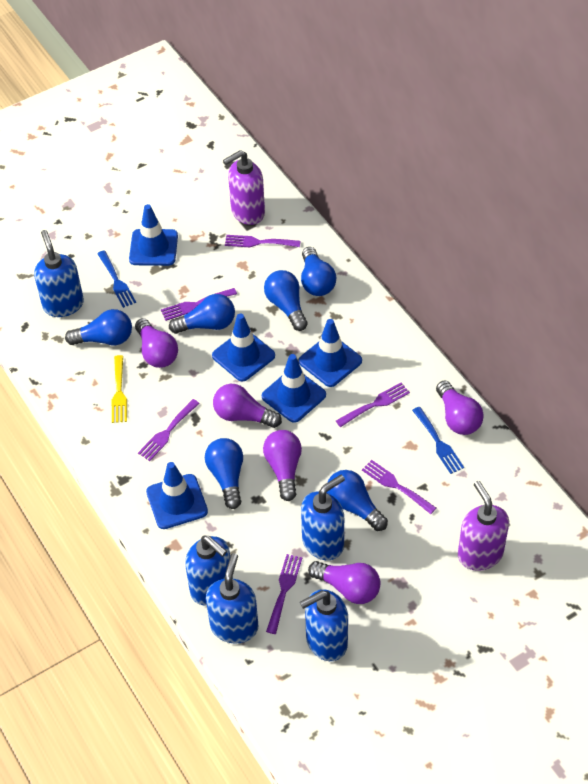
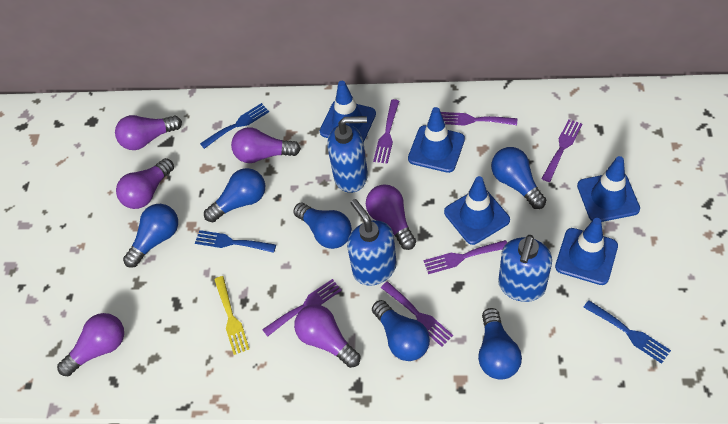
blue fork: [97,250,136,308] [412,407,464,474] = 2 -> [195,230,276,253] [200,103,269,149] [583,300,671,364] = 3
blue soap dispenser: [34,230,84,317] [185,536,233,606] [206,553,258,644] [300,589,348,661] [301,475,345,560] = 5 -> [327,116,368,193] [347,199,397,286] [498,235,552,302] = 3
purple light bulb: [135,318,178,368] [213,384,282,428] [263,430,302,501] [308,561,380,604] [436,380,484,435] = 5 -> [57,313,124,376] [115,115,182,150] [116,158,174,209] [231,127,301,163] [294,304,360,368] [366,184,416,250] = 6
purple soap dispenser: [223,150,265,225] [458,481,509,571] = 2 -> none = 0

